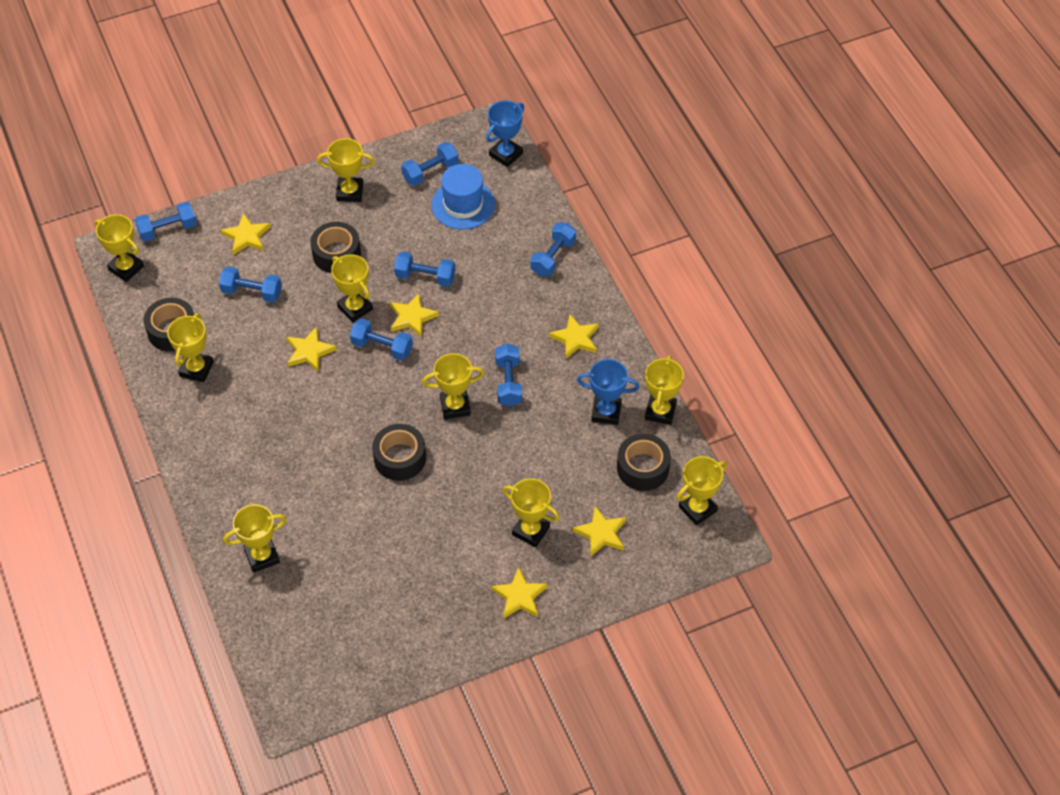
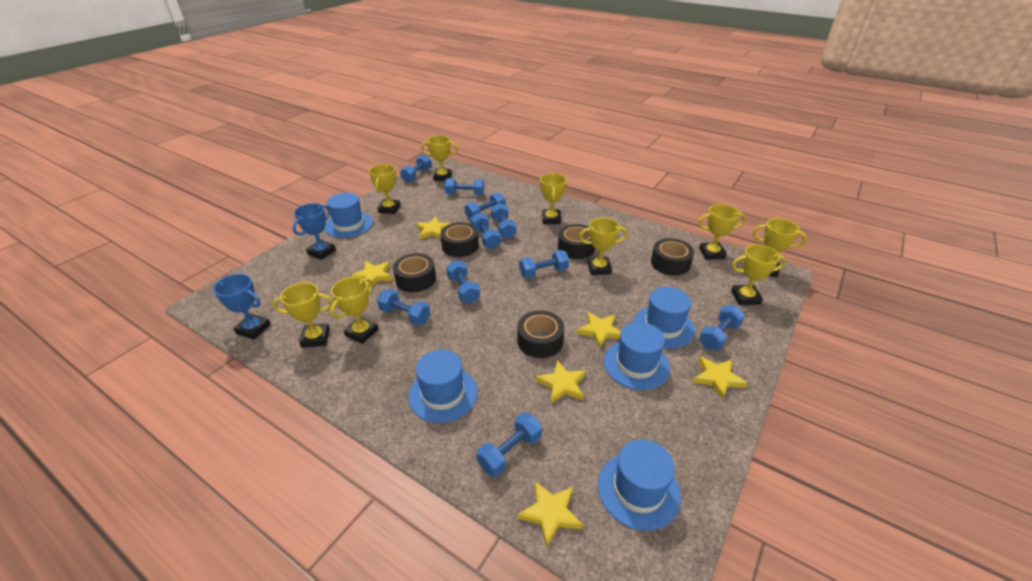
black tape: [144,298,194,351] [310,222,361,273] [372,424,426,481] [617,434,671,491] = 4 -> [393,253,436,292] [440,222,479,257] [517,310,565,358] [558,224,595,259] [651,238,694,276] = 5
blue dumbbell: [135,201,197,242] [219,266,282,302] [350,318,413,361] [394,251,455,287] [401,142,459,186] [495,344,522,406] [531,223,576,276] = 7 -> [377,289,430,325] [400,154,432,183] [445,178,484,195] [446,260,480,303] [464,192,505,220] [470,213,501,249] [476,413,542,477] [491,203,517,239] [519,250,569,278] [699,305,745,350] = 10
blue hat: [431,164,495,229] = 1 -> [325,193,373,238] [408,350,478,423] [598,440,681,531] [604,322,670,390] [633,287,695,349] = 5

